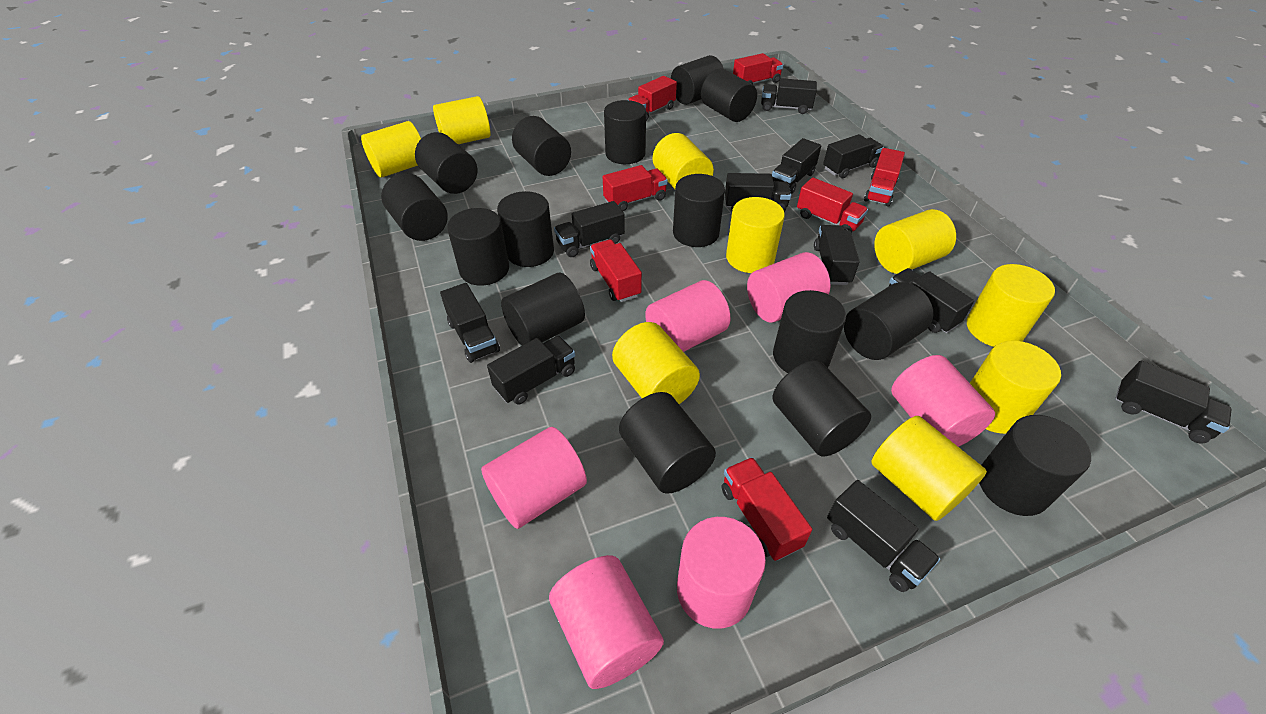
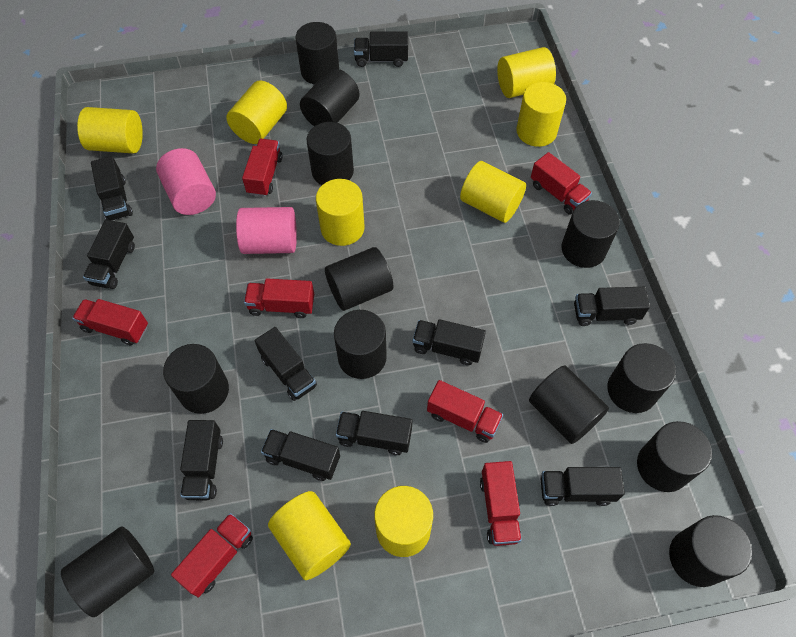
black cylinder: [381,173,448,241] [415,132,477,194] [447,208,509,286] [497,191,554,267] [501,273,585,345] [512,116,571,176] [604,100,646,164] [619,392,716,494] [671,55,724,105] [673,174,725,247] [701,68,757,122] [773,290,846,373] [773,360,871,457] [844,282,933,360] [979,415,1091,516] = 15 -> [61,526,154,617] [163,344,229,414] [296,22,339,85] [300,68,360,126] [307,122,354,185] [325,247,393,311] [334,310,387,379] [529,365,609,444] [561,200,620,268] [607,343,676,413] [637,421,712,492] [669,515,752,587] = 12
black truck: [440,283,500,363] [487,336,575,405] [554,201,625,257] [725,173,791,212] [761,78,817,114] [772,138,821,194] [814,225,860,285] [823,134,884,178] [827,480,940,592] [889,268,974,333] [1115,360,1231,444] = 11 -> [83,220,135,289] [91,156,133,221] [180,420,223,500] [255,327,317,401] [261,429,340,481] [336,411,412,455] [354,31,408,67] [413,319,486,365] [541,467,625,506] [574,287,650,326] = 10
pink cylinder: [481,427,587,529] [549,555,664,689] [645,280,730,352] [677,517,766,629] [747,252,831,323] [891,355,995,447] = 6 -> [156,148,216,215] [236,207,297,254] = 2
yellow cylinder: [361,121,421,178] [433,96,491,144] [612,322,700,404] [653,133,714,189] [726,197,785,273] [871,416,987,521] [874,209,956,274] [967,264,1055,347] [970,340,1061,434] = 9 -> [77,107,143,154] [226,81,287,144] [268,491,351,580] [316,179,365,246] [374,486,433,557] [460,161,526,223] [497,47,556,98] [516,82,566,147] = 8

